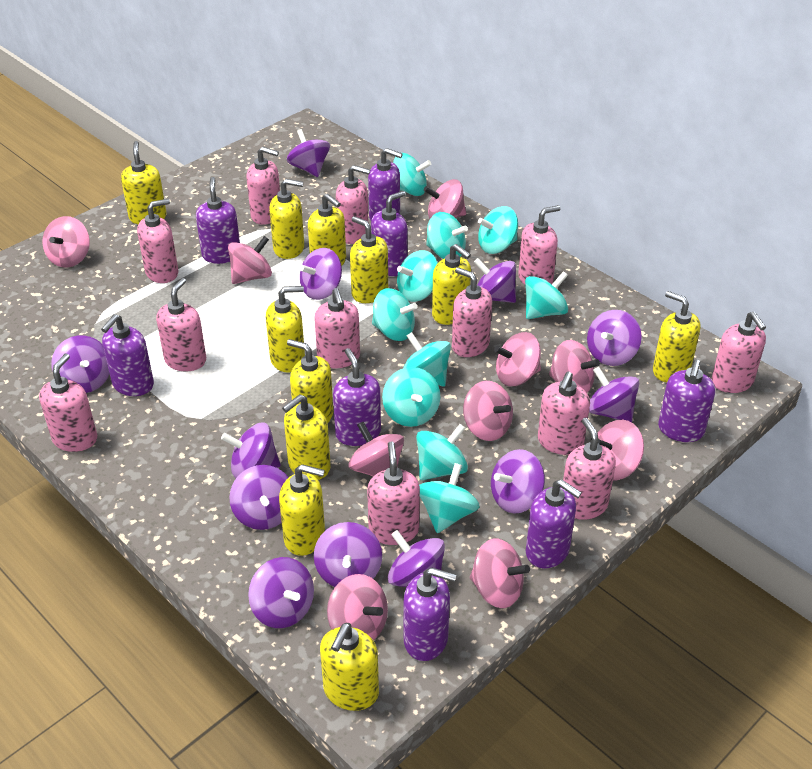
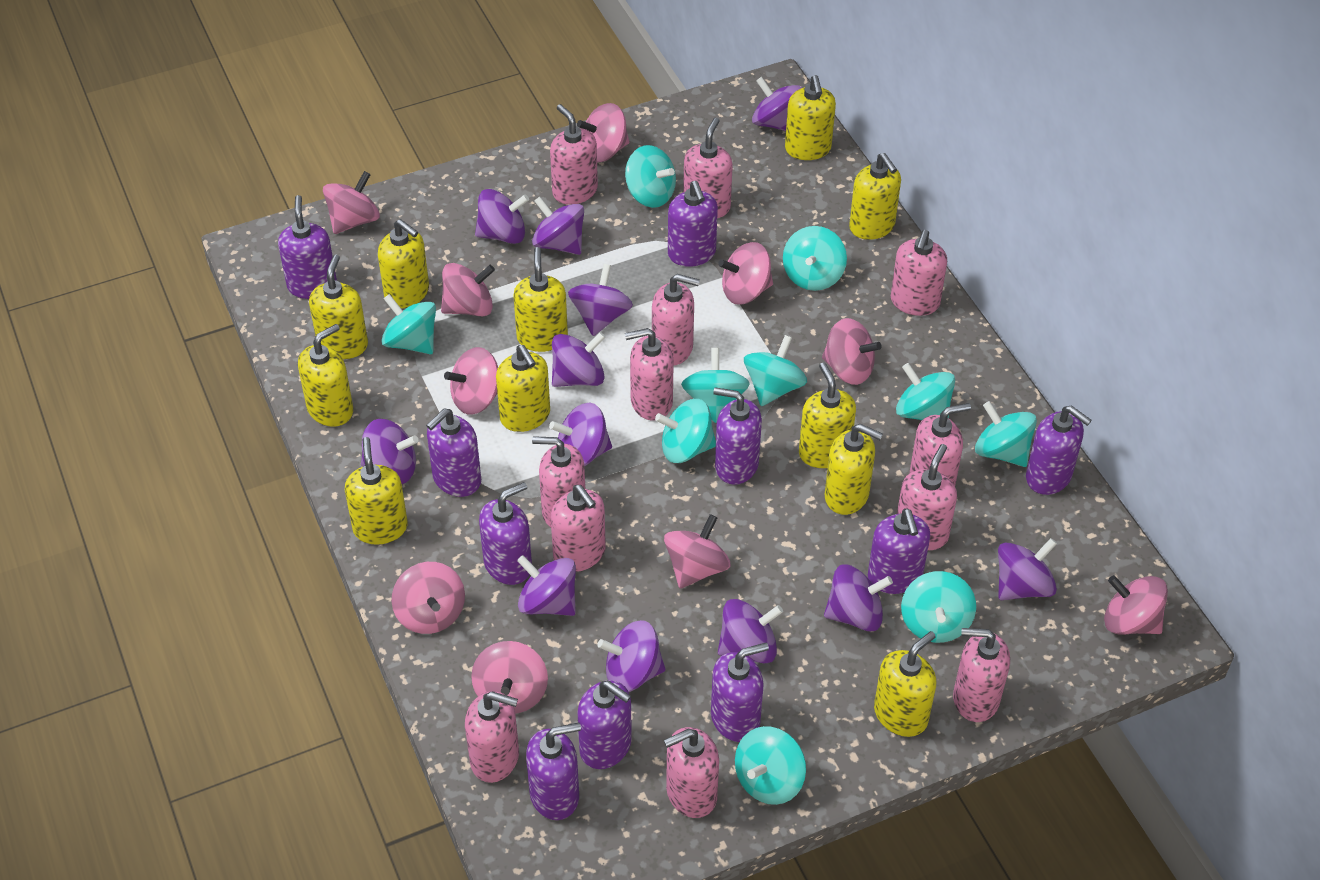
purple soap dispenser: [101,314,154,396] [196,177,240,264] [333,348,381,446] [368,148,403,220] [371,191,408,276] [403,567,456,661] [526,479,582,568] [658,359,715,442] = 8 -> [278,195,337,299] [426,408,481,497] [479,482,532,585] [526,723,581,820] [577,680,632,769] [668,181,718,267] [711,643,769,742] [713,387,762,485] [868,508,930,594] [1026,405,1092,495] = 10

